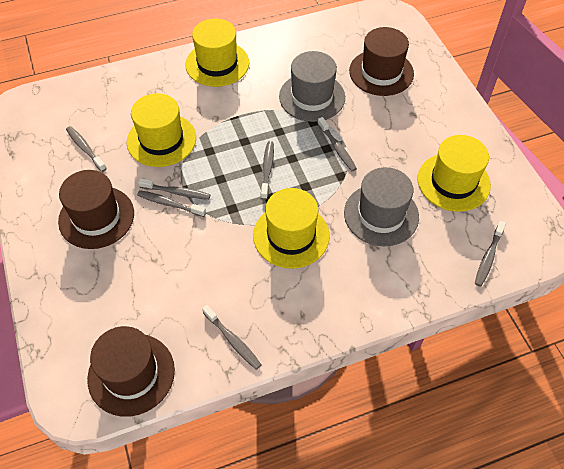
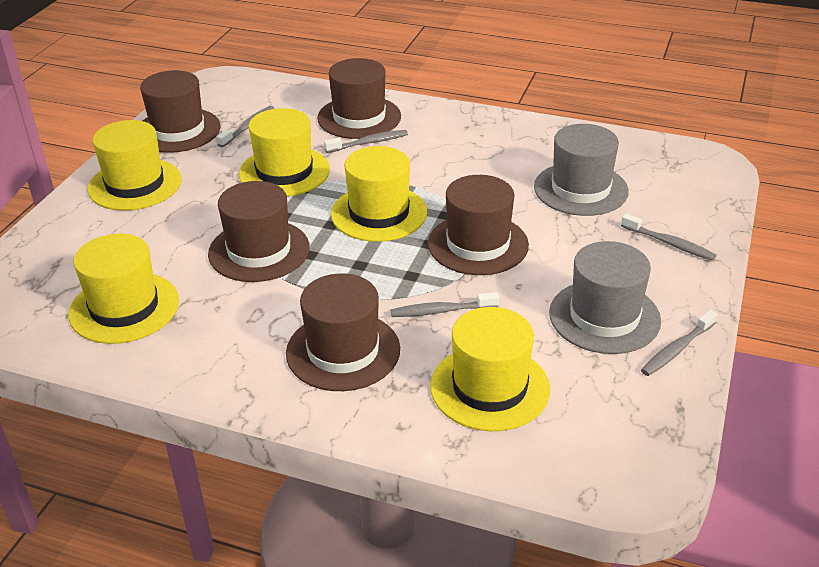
brown hat: [58,170,134,249] [87,326,175,417] [349,27,414,96] = 3 -> [140,70,221,153] [208,181,310,282] [286,273,400,391] [317,58,401,139] [428,175,529,275] = 5
grey toothbrush: [66,126,107,172] [137,190,206,217] [138,178,211,200] [202,305,261,370] [261,141,274,200] [318,117,357,171] [475,221,506,287] = 7 -> [217,106,275,147] [324,130,408,153] [391,292,499,317] [621,213,717,261] [641,310,718,376] = 5
yellow hat: [127,93,196,167] [185,19,249,87] [253,188,330,269] [418,135,491,212] = 4 -> [68,234,179,344] [88,120,182,211] [239,108,330,197] [331,146,427,242] [430,307,550,431] = 5

